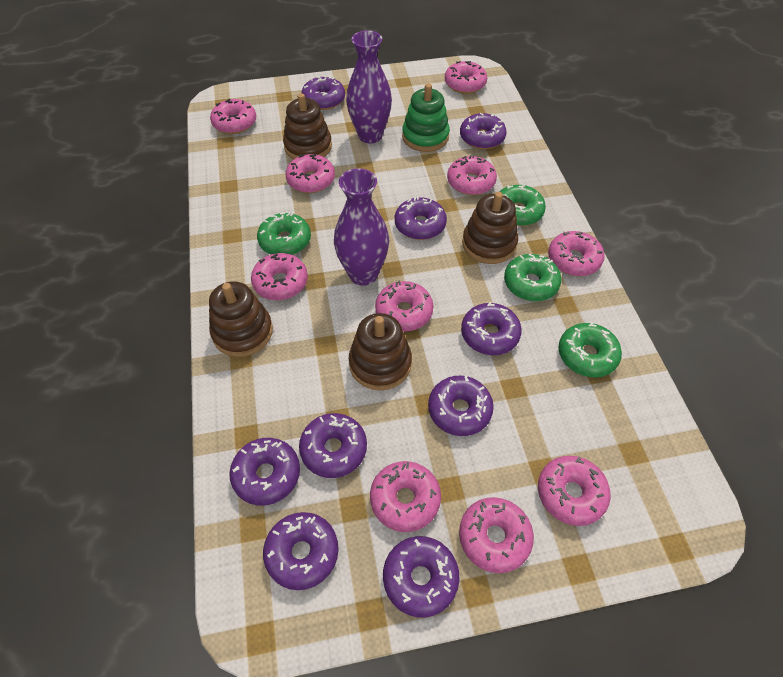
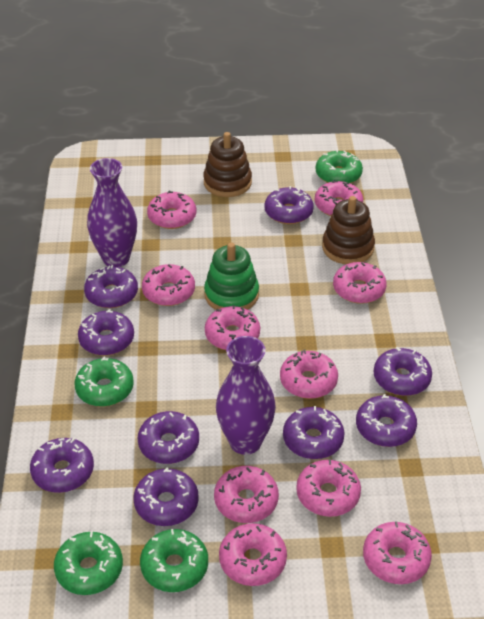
brown stacking toy: [209,282,273,357] [283,93,332,159] [349,313,412,391] [462,192,518,264] = 4 -> [203,132,252,197] [322,196,375,264] = 2

